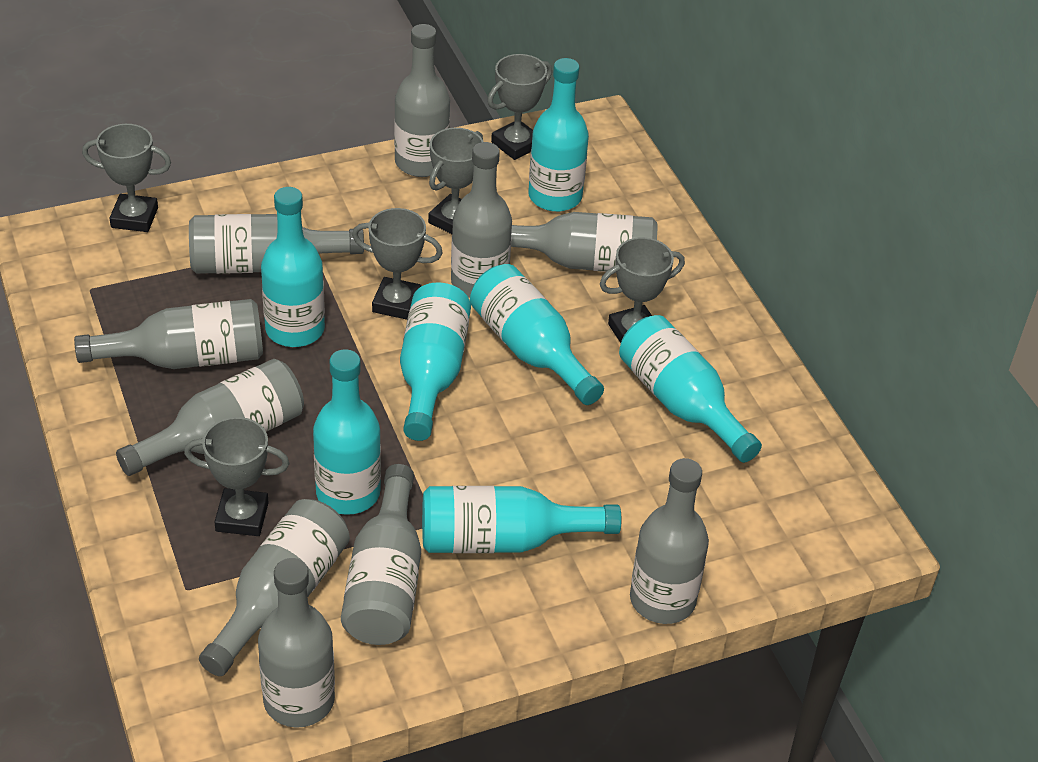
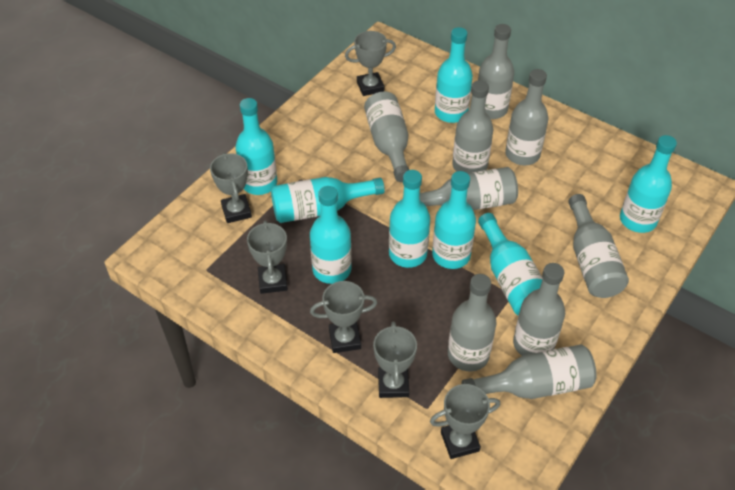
grey bottle: [74,299,263,369] [116,359,304,476] [189,214,364,274] [199,499,350,676] [258,558,335,728] [341,464,421,645] [394,24,450,177] [451,142,512,298] [511,212,657,273] [630,458,709,624] = 10 -> [364,91,409,182] [420,167,518,210] [448,274,496,372] [452,80,493,173] [462,344,596,399] [478,24,514,119] [505,69,548,165] [513,263,565,356] [568,194,629,298] = 9
turquoise bottle: [261,187,325,347] [313,349,381,515] [400,282,471,441] [422,486,621,553] [470,264,604,405] [528,58,589,212] [619,315,762,463] = 7 -> [235,98,277,195] [271,177,385,223] [310,186,352,284] [389,170,430,268] [432,171,476,269] [435,27,473,123] [478,213,543,316] [620,135,677,233] = 8

